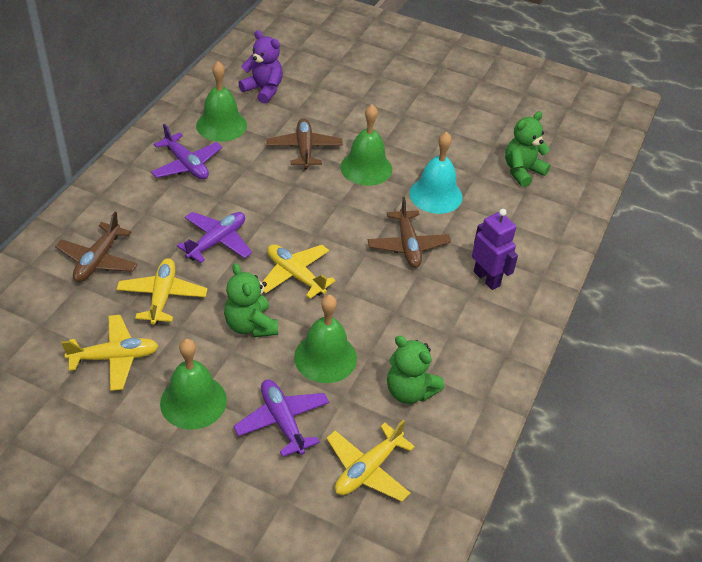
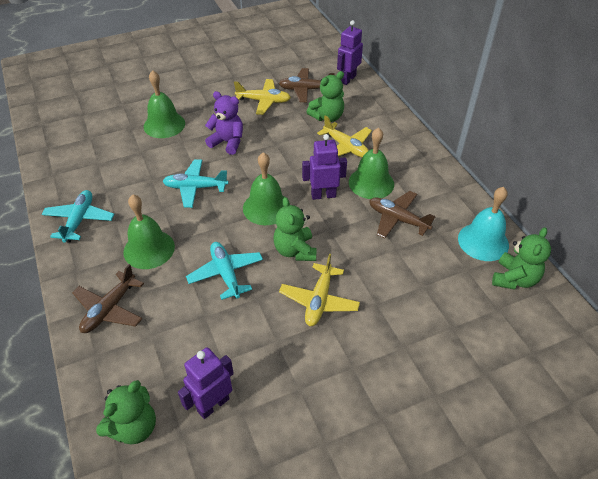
green teddy bear: [224,263,278,337] [387,336,444,404] [505,111,550,187] = 3 -> [96,380,156,444] [273,197,317,261] [307,71,344,122] [492,227,551,290] = 4
purple plane: [151,124,222,180] [177,212,252,263] [234,379,329,457] = 3 -> none = 0
purple robot: [472,209,518,290] = 1 -> [178,347,234,419] [302,134,347,200] [337,20,363,85] = 3
turquoise plane: none = 0 -> [42,190,114,243] [163,159,229,208] [186,242,263,300] = 3
yellow plane: [62,315,158,391] [116,258,207,325] [262,244,336,299] [326,419,415,502] = 4 -> [234,79,291,115] [279,254,360,326] [317,115,372,157] = 3

